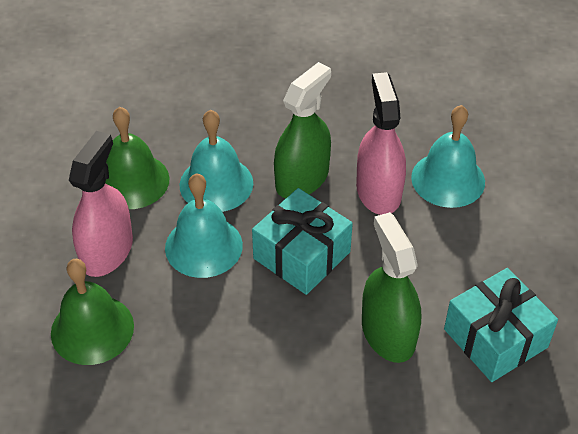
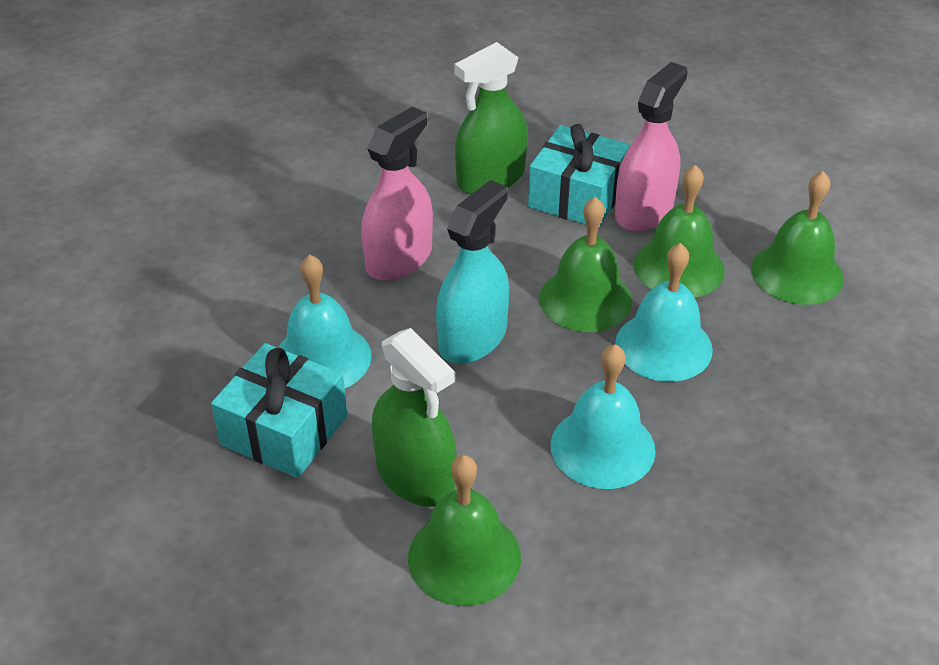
green bell: [51,259,134,365] [105,107,170,209] = 2 -> [408,455,521,606] [540,197,633,332] [633,165,725,297] [751,171,844,305] = 4
turquoise spray bottle: none = 0 -> [436,180,509,364] = 1

